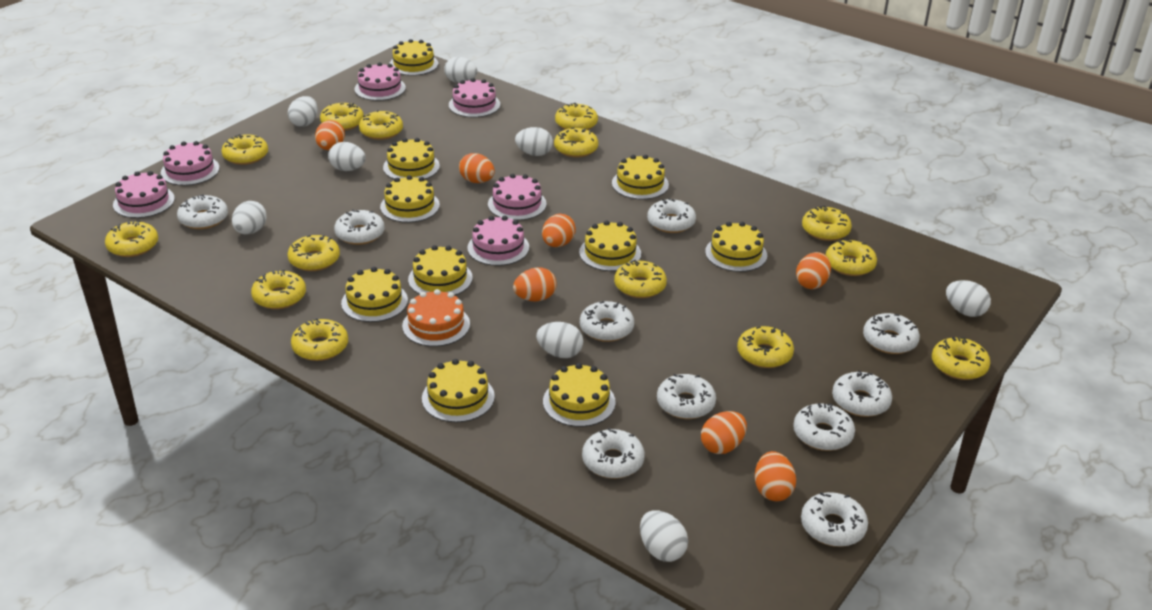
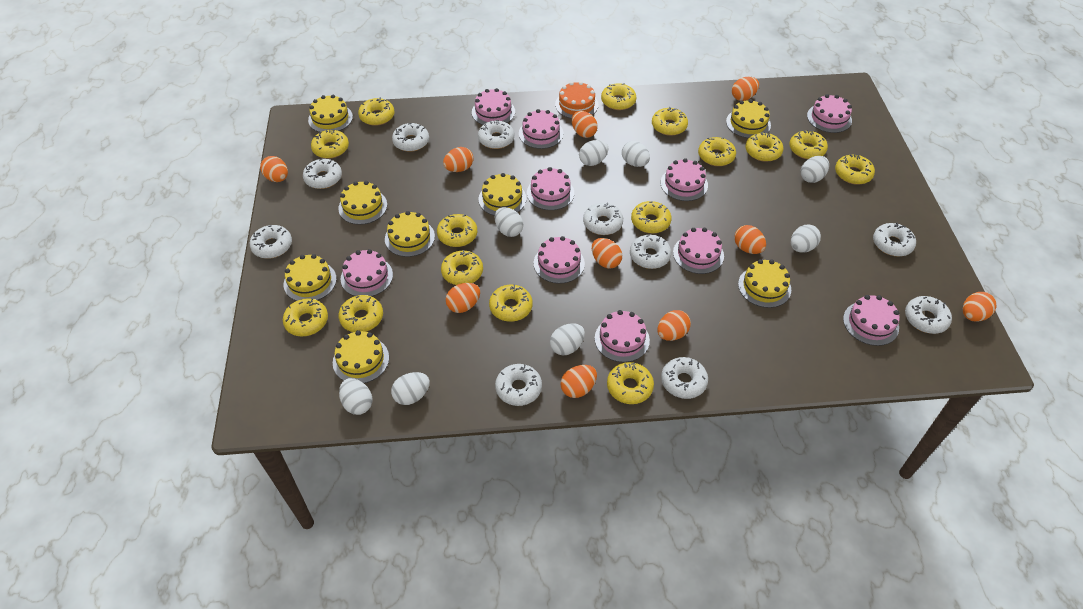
orange egg: [315,120,345,150] [459,153,495,183] [513,267,556,301] [542,214,576,247] [701,411,747,454] [755,451,796,501] [796,252,831,289] = 7 -> [260,156,288,182] [443,147,474,172] [446,283,480,313] [560,365,597,398] [572,111,598,138] [592,238,622,269] [658,310,691,341] [732,77,759,101] [734,225,766,254] [963,292,996,322] = 10
pink cake: [113,171,175,218] [161,141,220,186] [355,62,406,101] [449,78,500,118] [467,216,529,266] [488,174,547,221] = 6 -> [341,249,393,296] [472,88,515,125] [519,109,563,149] [527,167,574,210] [534,236,585,284] [595,310,650,362] [661,158,708,201] [673,228,724,274] [807,94,852,133] [843,295,900,346] = 10
yellow cake: [341,267,408,322] [380,175,440,223] [383,138,440,180] [389,39,438,76] [408,245,473,295] [422,359,495,422] [543,363,616,427] [579,221,641,271] [612,155,669,200] [705,222,767,272] = 10 -> [284,254,337,301] [308,95,353,132] [333,330,389,383] [338,181,387,225] [385,211,435,257] [478,173,527,216] [726,99,771,138] [738,259,791,308] = 8
yellow donut: [105,221,158,257] [221,134,268,165] [251,270,306,309] [288,235,340,271] [291,318,348,361] [320,103,364,131] [359,110,403,140] [554,127,598,157] [555,103,598,130] [614,260,667,298] [737,326,794,368] [802,206,852,241] [826,239,877,276] [932,337,990,380] = 14 -> [283,298,328,336] [311,129,349,159] [339,295,383,332] [358,97,395,126] [437,214,477,247] [441,250,483,285] [489,284,533,322] [601,83,636,110] [607,362,654,404] [631,201,671,234] [652,107,688,136] [698,137,736,166] [745,132,784,162] [789,130,828,159] [835,154,875,184] = 15

